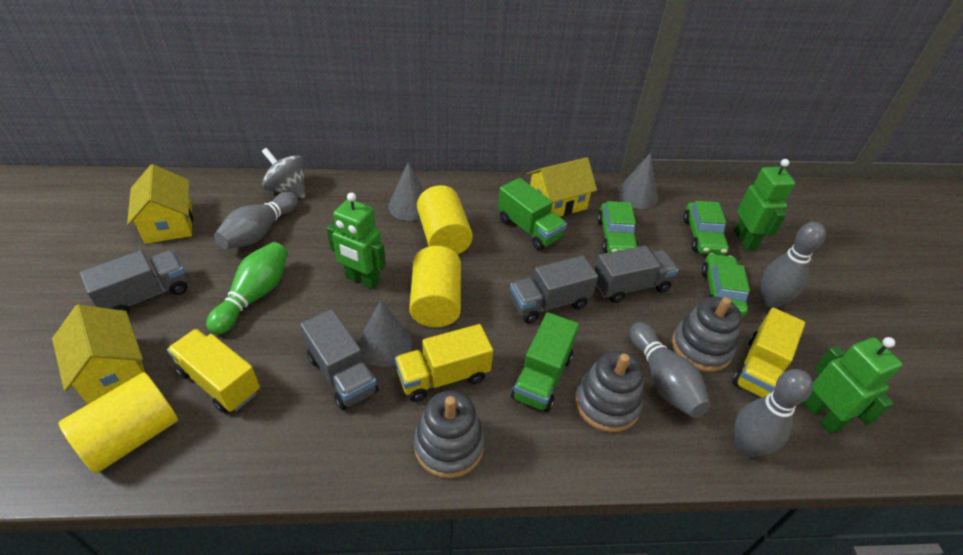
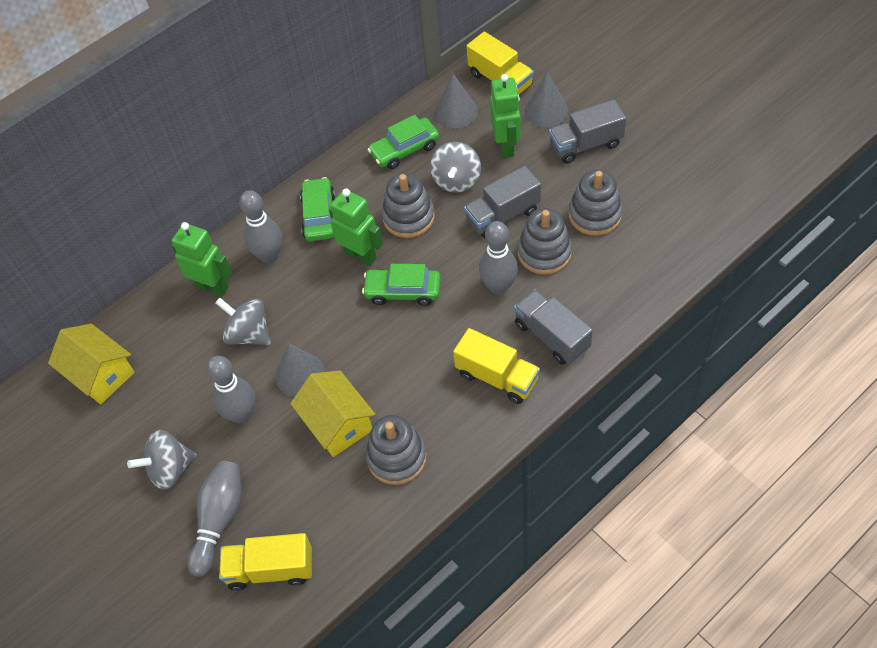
green bowling pin: [206,242,288,335] = 1 -> none = 0
green truck: [498,178,567,250] [511,312,579,412] = 2 -> none = 0
grey spinning top: [262,148,305,198] = 1 -> [127,429,196,490] [215,298,271,345] [430,142,481,193] = 3
grey stacking toy: [414,391,485,478] [575,351,644,432] [672,297,742,372] = 3 -> [366,415,427,485] [382,173,435,238] [518,208,572,275] [569,170,623,236] = 4
grey truck: [80,250,187,314] [300,309,379,410] [510,255,598,323] [595,245,679,303] = 4 -> [464,166,541,239] [514,289,593,364] [549,99,626,164] = 3
yellow cylinder: [59,372,178,473] [409,246,461,327] [417,185,473,255] = 3 -> none = 0
yellow house: [52,305,145,404] [127,164,193,244] [527,157,597,217] = 3 -> [48,324,135,404] [290,371,376,457] = 2

